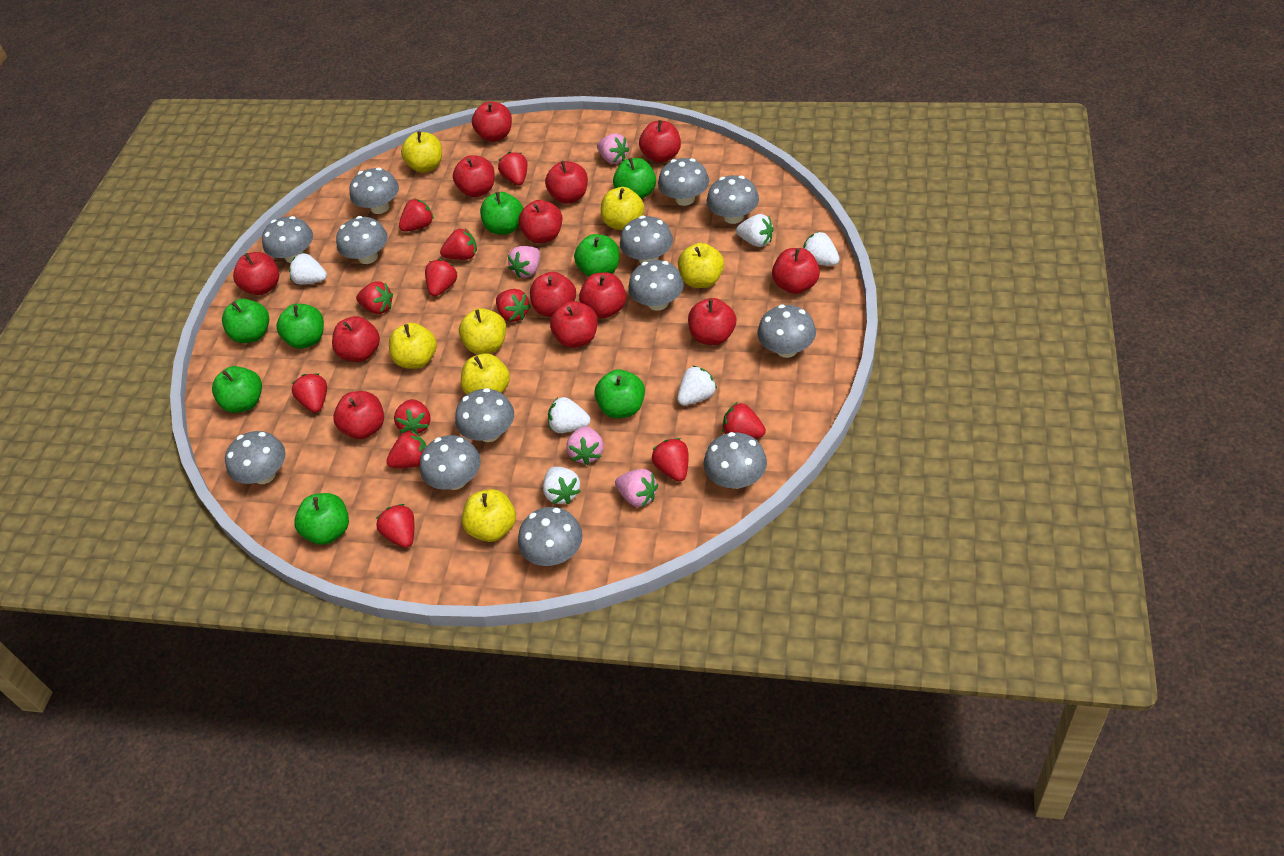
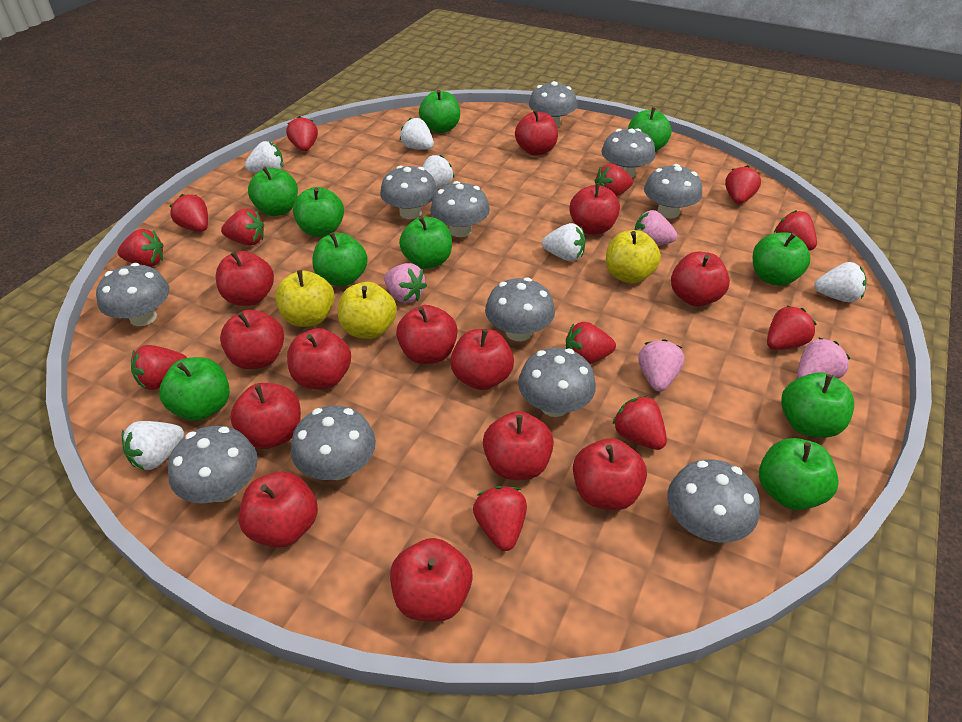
green apple: [212,366,262,413] [222,299,269,343] [276,304,324,349] [294,493,349,545] [480,192,523,235] [574,234,619,277] [594,369,645,418] [613,158,656,199] = 8 -> [159,357,230,421] [248,167,298,216] [293,187,344,237] [312,232,368,286] [399,216,452,269] [419,90,460,133] [628,107,672,152] [753,232,811,286] [759,438,839,510] [781,372,854,438] = 10
grey mushroom: [225,431,286,484] [262,216,313,263] [336,216,388,264] [349,168,399,214] [420,435,481,490] [455,388,514,442] [518,507,583,566] [620,216,673,264] [629,260,684,311] [658,158,709,206] [703,432,767,489] [707,175,759,224] [757,305,816,358] = 13 -> [96,263,170,326] [168,426,258,503] [291,406,376,480] [380,165,438,219] [431,181,490,237] [485,277,555,341] [518,348,596,417] [529,81,577,128] [601,128,655,178] [644,164,702,218] [667,460,760,543] = 11
yellow apple: [389,323,437,369] [401,131,442,173] [459,308,506,354] [461,353,510,395] [462,489,516,542] [601,187,644,230] [678,243,724,288] = 7 -> [275,270,335,327] [338,282,397,339] [606,230,661,283] = 3

